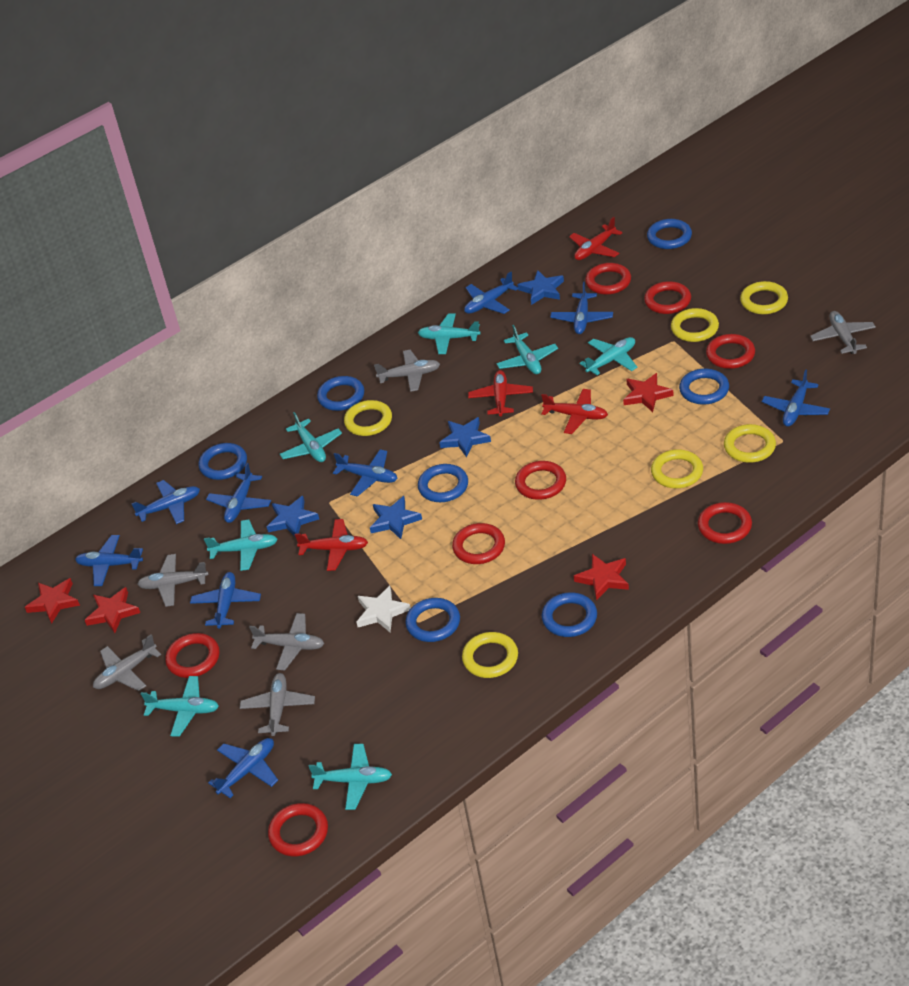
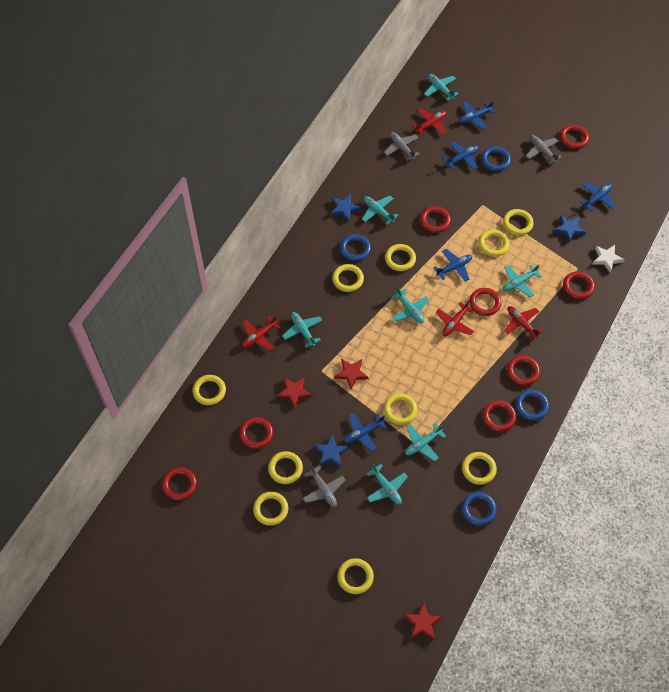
blue plane: [75,535,143,586] [131,480,200,524] [190,572,261,629] [206,463,271,523] [208,738,278,798] [333,449,398,497] [464,272,519,314] [550,282,613,334] [762,370,830,427] = 9 -> [344,413,387,451] [433,249,472,282] [443,141,479,169] [459,101,495,129] [580,182,616,211] = 5
blue ring: [198,443,247,480] [317,376,364,411] [405,598,460,642] [418,464,468,502] [541,592,597,637] [647,219,692,249] [679,368,729,405] = 7 -> [340,234,371,261] [461,492,497,526] [481,146,511,171] [516,390,549,421] = 4
blue star: [267,496,319,536] [370,496,422,539] [439,417,491,457] [517,270,564,305] = 4 -> [314,435,349,467] [330,194,361,222] [554,215,586,243] = 3
grey plane: [93,634,161,691] [137,554,209,607] [240,673,315,736] [249,613,324,671] [374,350,440,392] [810,311,876,354] = 6 -> [303,464,345,507] [384,132,420,161] [526,135,562,164] = 3
red star: [25,578,80,624] [85,587,140,633] [574,554,629,601] [623,373,674,412] = 4 -> [277,377,312,409] [334,359,368,389] [404,602,442,640] = 3
yellow ring: [344,400,392,436] [462,632,518,678] [651,449,703,488] [671,308,719,342] [724,424,776,463] [740,281,788,314] = 6 -> [192,375,226,405] [253,492,288,526] [268,451,303,484] [332,264,364,292] [337,558,374,594] [384,394,417,425] [385,244,416,271] [462,452,497,485] [478,230,510,257] [503,209,534,235] = 10

